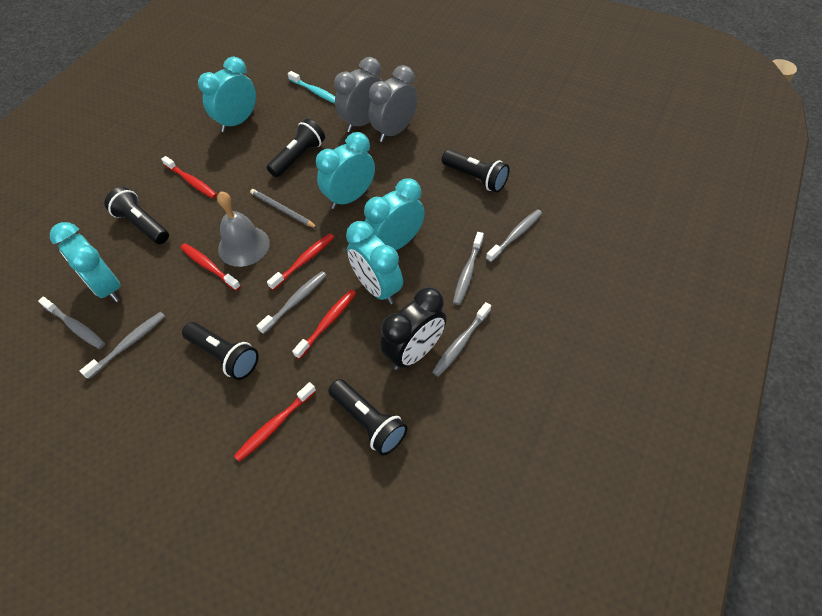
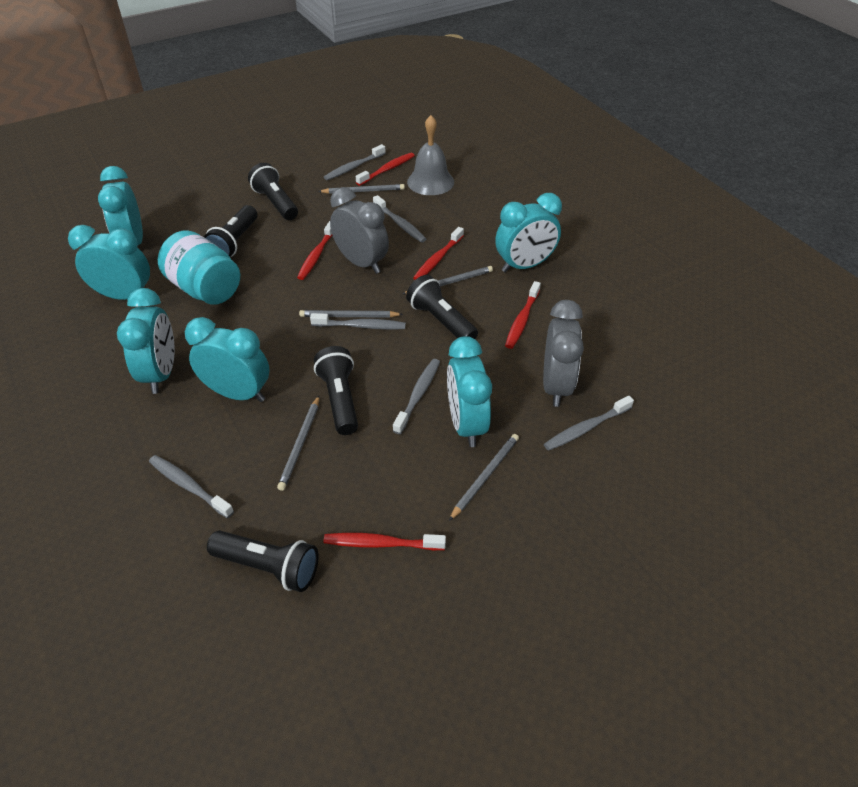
black clock: [380,287,447,370] = 1 -> none = 0
grey pencil: [250,189,317,228] = 1 -> [277,396,319,491] [299,310,403,318] [318,184,405,194] [403,266,493,294] [449,434,519,521] = 5
turquoise clock: [50,222,121,302] [198,57,256,132] [316,132,375,209] [346,221,403,304] [364,178,425,250] = 5 -> [68,225,150,300] [98,166,143,245] [117,288,175,394] [185,317,269,402] [447,336,492,447] [495,193,562,273] = 6
turquoise jar: none = 0 -> [158,230,240,305] = 1
turquoise toothbrush: [288,71,335,104] = 1 -> none = 0

